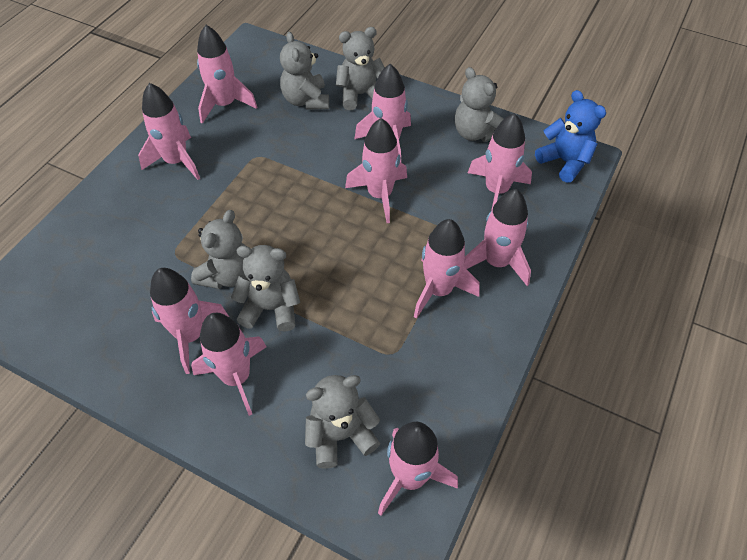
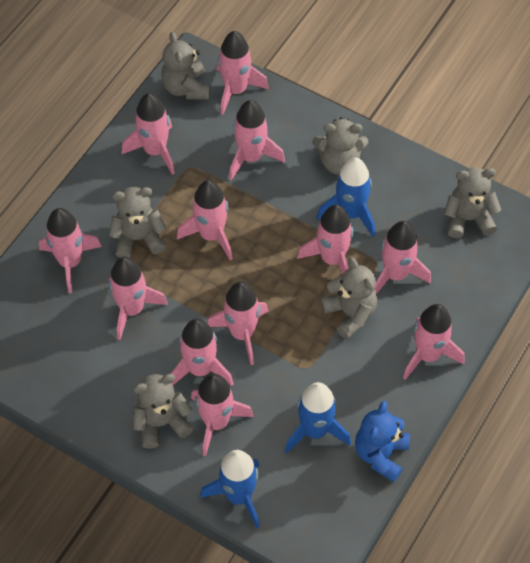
blue rocket: none = 0 -> [200,450,260,528] [285,382,351,453] [317,158,375,237] = 3
pink rocket: [138,83,200,180] [150,268,229,374] [191,313,267,416] [197,25,257,124] [345,118,407,223] [354,64,411,162] [378,422,458,516] [414,219,479,319] [464,189,531,286] [468,113,532,211] = 10 -> [39,208,102,293] [109,257,168,340] [122,93,175,175] [171,319,234,386] [177,180,233,261] [191,374,254,456] [208,281,269,365] [216,31,269,115] [229,100,285,180] [297,205,353,275] [375,221,431,294] [403,304,465,380] = 12

